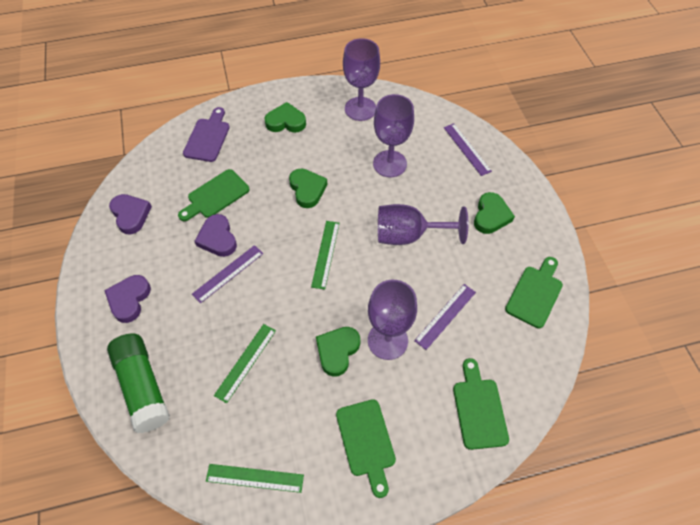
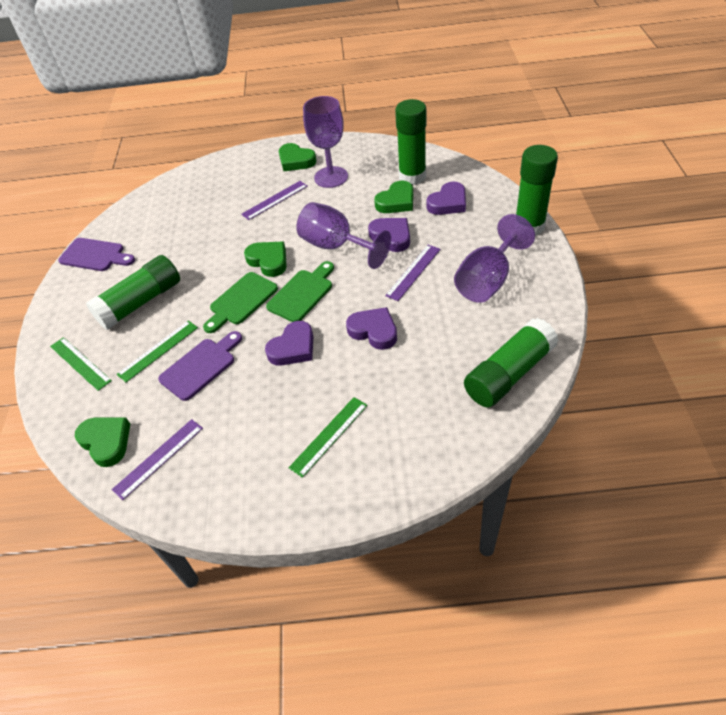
green cutting board: [178,169,250,221] [336,399,396,498] [453,358,509,450] [505,257,563,328] = 4 -> [203,272,278,333] [266,261,334,322] = 2
green glue stick: [107,333,170,433] = 1 -> [86,255,180,330] [395,99,427,185] [464,318,559,407] [516,145,558,236] = 4
purple cutting board: [183,107,230,162] = 1 -> [58,238,135,271] [158,331,242,401] = 2
purple goblet: [343,38,380,121] [368,280,417,360] [373,94,414,177] [378,204,468,245] = 4 -> [296,202,391,269] [303,96,348,188] [454,214,535,303] = 3
purple heart: [104,275,151,323] [109,194,152,234] [194,214,237,257] = 3 -> [265,321,313,366] [346,307,397,350] [368,218,410,252] [426,181,466,215] = 4

